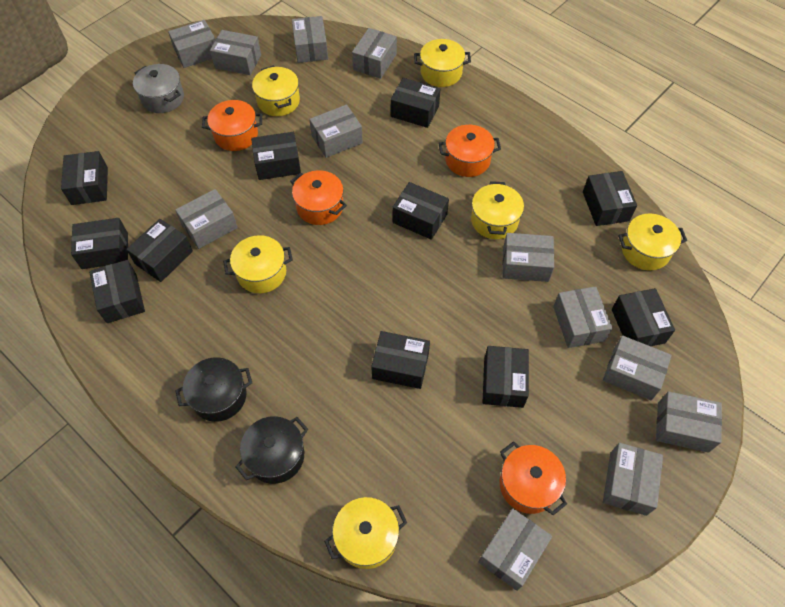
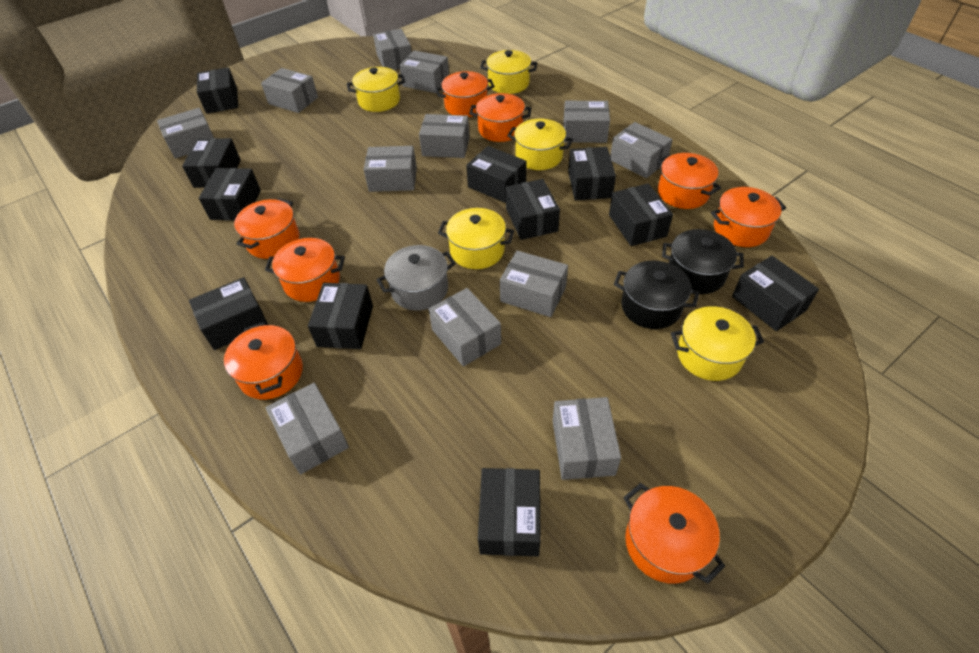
orange pot: [202,100,262,151] [290,170,347,225] [438,125,501,177] [500,441,567,515] = 4 -> [224,322,303,400] [234,198,300,259] [265,238,345,302] [435,71,495,117] [469,93,531,142] [623,483,725,584] [657,153,721,209] [711,187,786,247] = 8
yellow pot: [223,235,293,293] [252,66,300,116] [324,497,407,569] [414,39,471,87] [471,181,524,239] [618,214,687,270] = 6 -> [347,67,405,112] [438,208,514,269] [480,50,537,94] [507,119,573,170] [671,306,764,381] = 5

